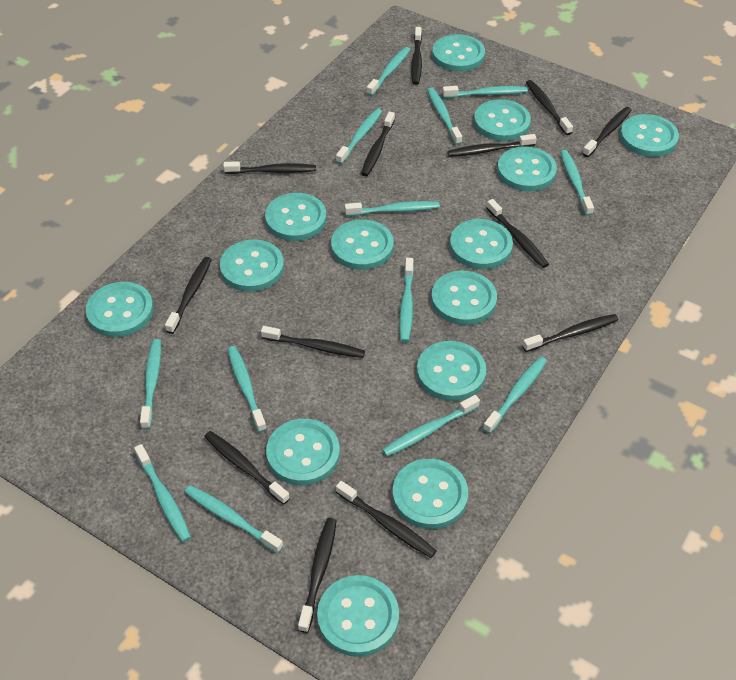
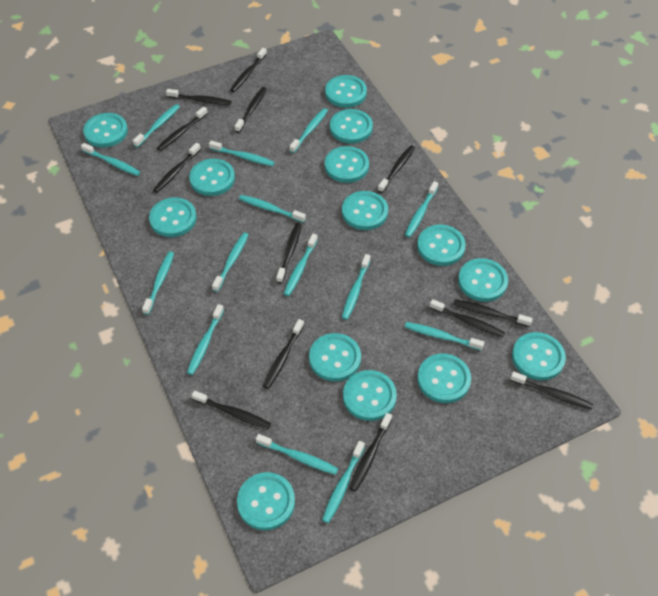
turquoise toothbrush: [134,444,191,542] [140,339,161,429] [185,485,283,553] [227,346,267,432] [336,108,382,164] [345,201,440,216] [367,47,411,96] [382,395,480,457] [399,258,414,342] [427,88,462,145] [442,86,528,98] [483,357,547,434] [560,150,594,216] = 13 -> [81,143,140,176] [133,104,180,148] [142,251,174,315] [187,304,224,375] [209,141,275,166] [212,232,249,292] [239,195,306,223] [256,434,338,475] [284,234,318,296] [289,108,328,153] [322,441,365,523] [342,254,370,320] [405,181,438,238] [405,322,485,351] = 14

